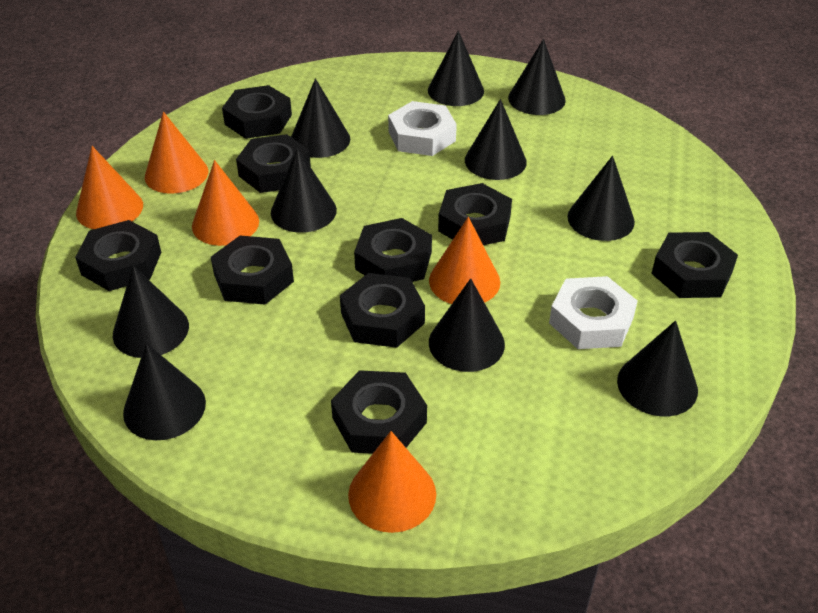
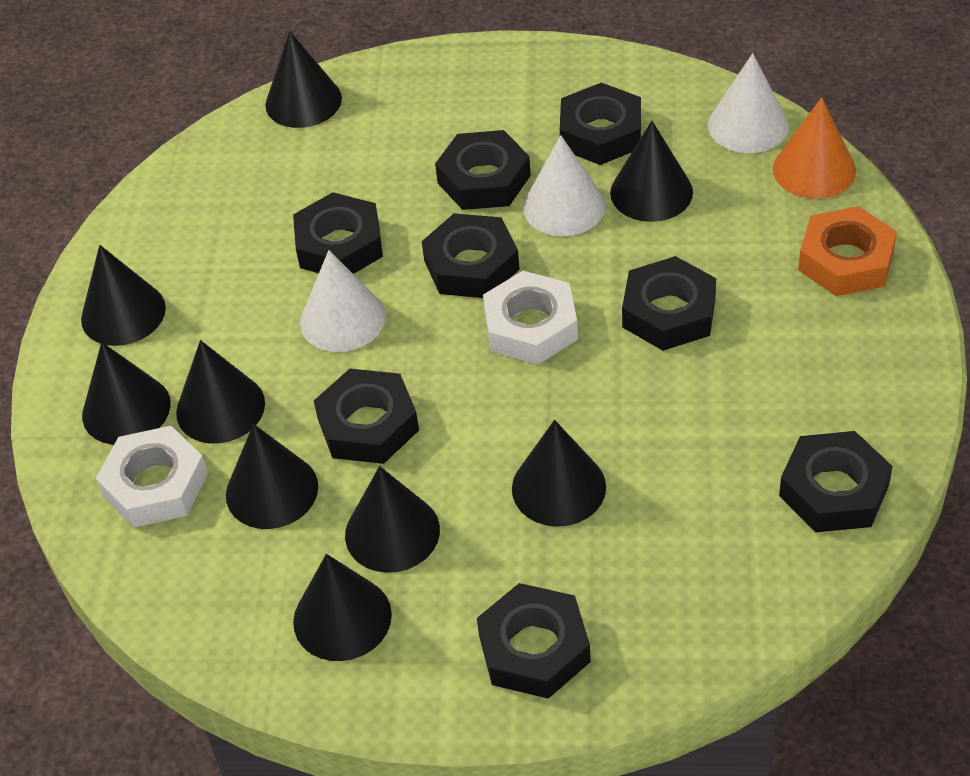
black cone: [113,265,189,358] [123,343,206,440] [271,148,337,233] [291,78,350,158] [428,31,484,106] [429,278,505,372] [465,99,527,180] [508,39,566,115] [567,156,635,241] [617,321,698,416] = 10 -> [81,245,166,346] [82,342,171,445] [176,340,265,443] [226,424,318,529] [265,31,342,128] [293,554,392,661] [345,466,440,573] [512,420,606,527] [610,121,693,222] = 9
black nut: [75,220,161,291] [211,235,294,305] [222,85,292,139] [236,134,311,193] [331,370,427,454] [340,273,425,348] [354,218,432,282] [438,183,512,245] [651,232,738,298] = 9 -> [293,192,383,274] [314,369,419,464] [422,213,520,298] [435,130,531,210] [477,583,591,699] [560,83,641,165] [622,256,716,351] [779,431,893,532] = 8
orange cone: [76,146,143,229] [145,112,208,194] [192,160,259,246] [348,431,436,533] [429,217,500,304] = 5 -> [773,97,856,199] = 1
orange nut: none = 0 -> [798,206,897,296] = 1
white cone: none = 0 -> [300,250,386,352] [523,135,606,236] [708,53,789,153] = 3

